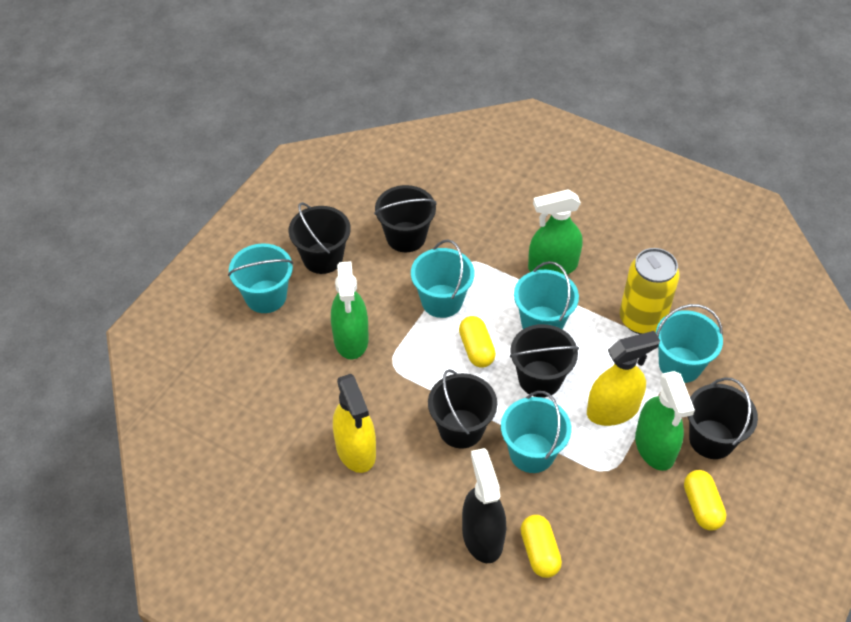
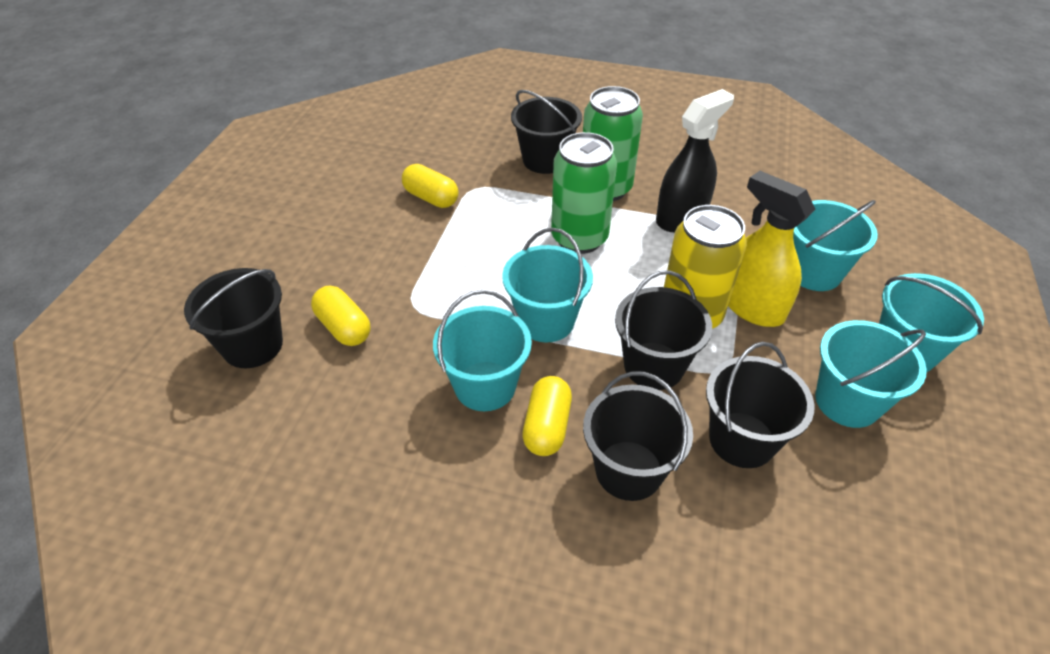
green can: none = 0 -> [551,132,617,254] [583,86,643,201] = 2
green spray bottle: [331,261,369,359] [528,189,583,275] [635,371,695,471] = 3 -> none = 0
yellow spray bottle: [333,374,376,473] [587,331,660,426] = 2 -> [728,171,815,327] = 1

